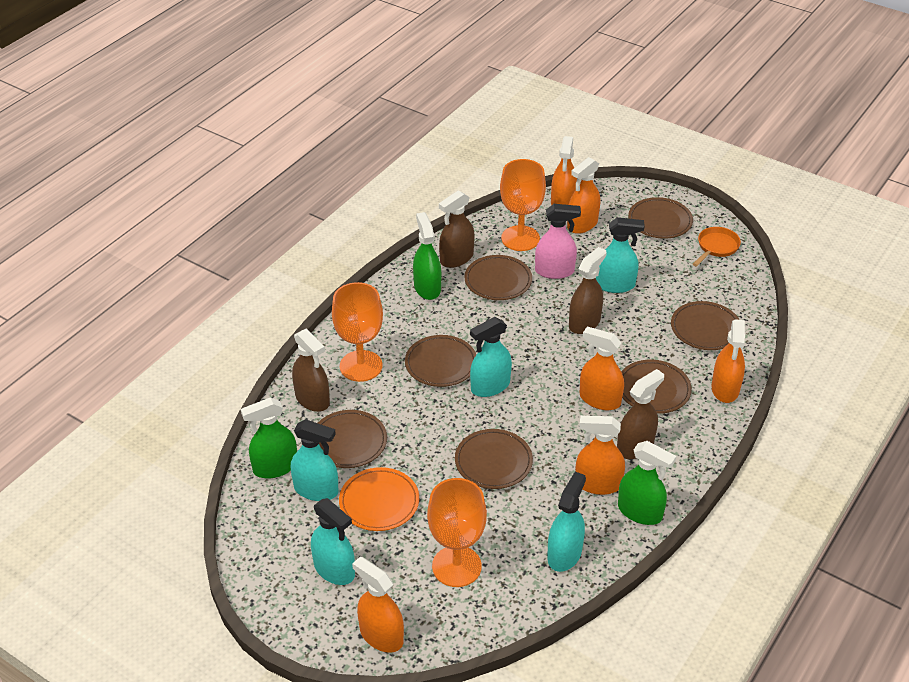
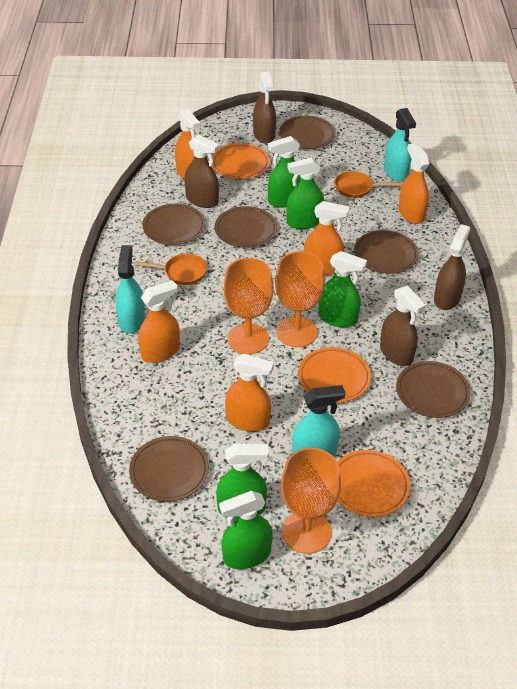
brown plate: [318,410,387,468] [405,335,476,387] [455,429,533,489] [464,255,532,300] [621,360,692,414] [628,197,693,239] [671,301,740,350] = 7 -> [129,436,209,502] [142,204,206,245] [215,206,278,248] [279,116,336,149] [354,230,419,274] [396,361,471,418] = 6
green spray bottle: [241,398,297,479] [413,212,441,300] [618,441,676,525] = 3 -> [216,443,269,520] [219,491,273,569] [268,136,300,208] [286,157,324,229] [318,251,367,327] = 5
orange pan: [693,227,741,267] = 1 -> [134,254,207,285] [334,171,401,198] = 2
orange plate: [339,467,419,531] = 1 -> [212,143,270,179] [298,347,371,403] [337,450,410,517] = 3
orange spray bottle: [352,556,404,653] [551,136,577,205] [567,157,600,234] [575,415,625,495] [580,326,624,410] [711,319,745,403] = 6 -> [138,280,180,363] [175,109,200,179] [225,353,274,432] [304,201,349,275] [399,143,430,224] = 5
pink spray bottle: [535,204,581,279] = 1 -> none = 0
turquoise spray bottle: [291,419,339,501] [311,498,355,585] [470,317,512,397] [547,472,586,572] [596,217,645,293] = 5 -> [115,245,145,334] [292,385,345,456] [384,108,416,182] = 3

